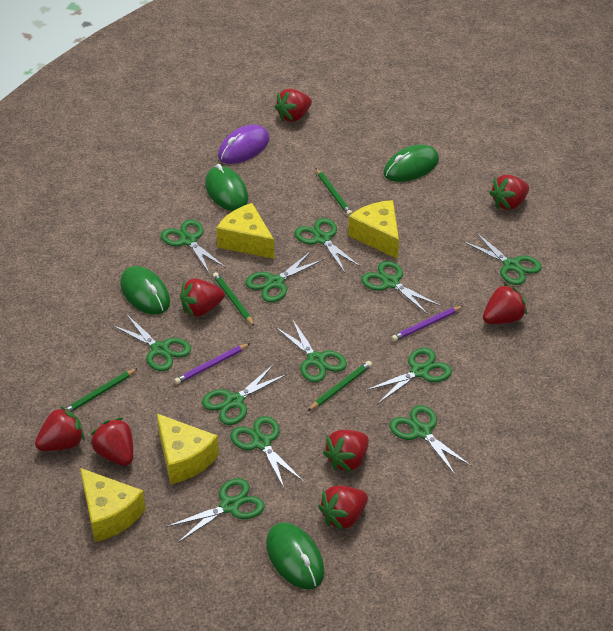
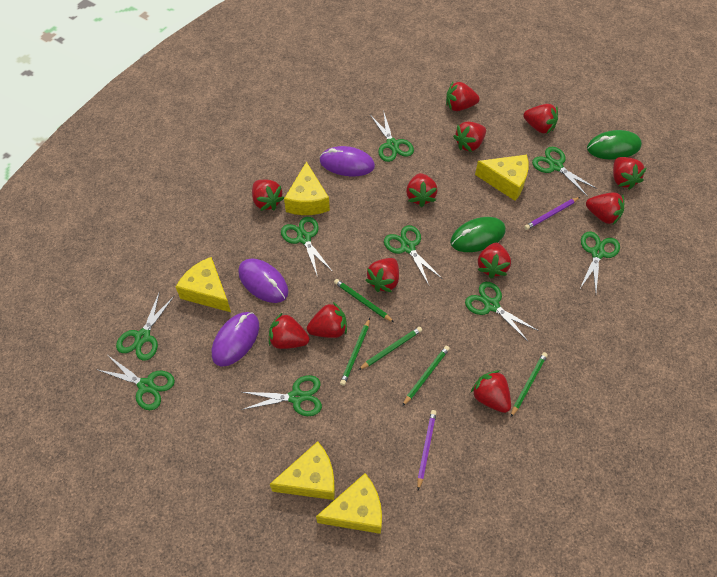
green mouse: [120,266,170,315] [205,164,248,211] [266,522,325,589] [384,145,439,182] = 4 -> [450,217,506,252] [587,130,642,160] = 2
green pencil: [66,368,138,412] [213,272,255,327] [308,361,372,411] [316,168,352,216] = 4 -> [334,279,394,322] [340,318,370,386] [358,327,422,370] [402,346,450,406] [511,352,548,417] = 5
green scissors: [112,314,191,371] [161,220,226,274] [166,478,265,543] [202,364,287,425] [230,416,303,488] [245,251,324,302] [275,319,347,382] [294,218,361,273] [361,261,441,315] [365,348,452,404] [390,405,472,475] [463,232,542,285] = 12 -> [96,356,175,410] [116,291,175,361] [241,375,322,416] [281,217,333,275] [370,110,414,162] [384,225,443,285] [465,282,539,342] [532,147,597,197] [580,231,620,292] = 9
purple mouse: [218,124,270,164] = 1 -> [212,312,259,367] [238,258,289,303] [320,146,375,176] = 3
red strawberry: [35,406,85,451] [90,418,133,466] [180,278,224,317] [274,89,312,122] [318,485,368,530] [323,430,369,472] [483,284,527,324] [489,175,529,210] = 8 -> [252,180,284,211] [269,312,309,349] [307,302,347,338] [366,258,399,292] [406,173,438,207] [446,82,480,111] [453,121,486,152] [471,370,511,413] [478,243,511,279] [523,104,558,134] [586,192,624,225] [613,157,647,190] = 12
yellow cheese: [80,468,146,542] [157,414,219,484] [216,203,274,259] [348,200,399,259] = 4 -> [176,257,231,312] [270,441,335,500] [284,162,330,215] [316,473,382,534] [475,155,529,201] = 5

